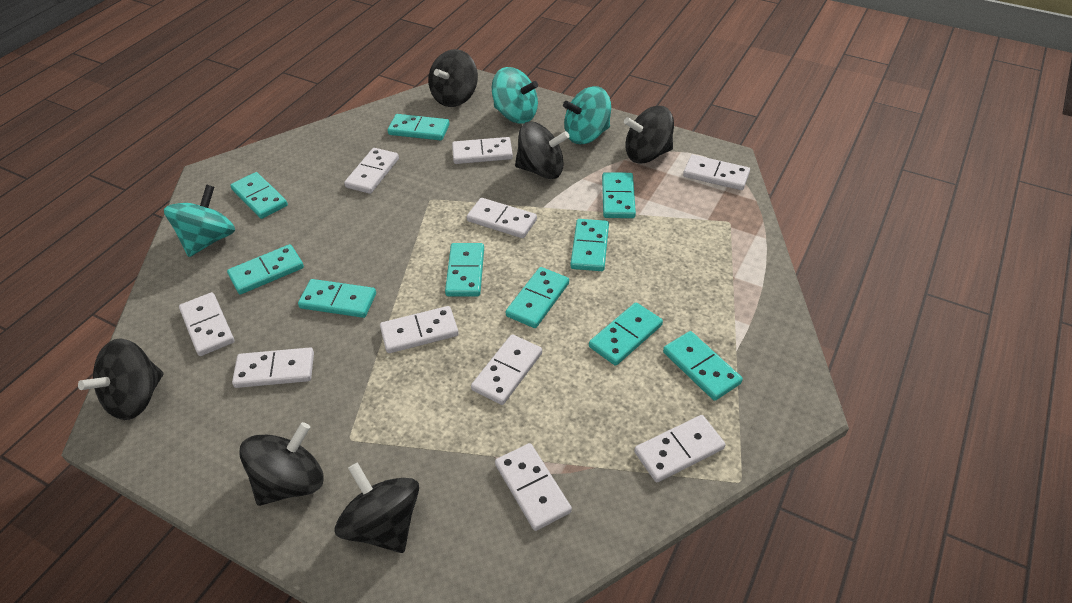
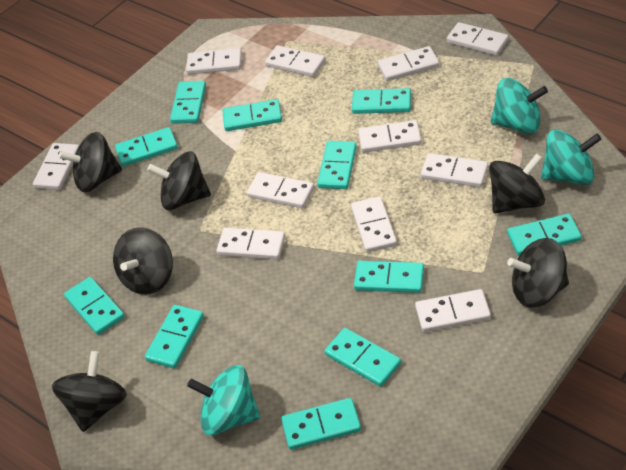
turquoise domino: [227,244,304,294] [230,172,288,219] [298,279,376,318] [388,114,450,141] [445,243,484,296] [506,267,569,328] [570,219,609,271] [589,302,663,366] [602,172,636,218] [663,331,743,401] = 10 -> [64,277,125,335] [115,127,178,167] [145,305,204,368] [170,81,206,124] [222,99,282,131] [281,398,361,450] [317,141,357,189] [324,328,401,387] [352,88,411,114] [354,261,424,293] [507,214,582,256] = 11
white domino: [179,292,234,356] [232,348,314,388] [344,148,399,194] [380,306,459,353] [452,137,513,164] [467,198,537,238] [471,334,542,405] [495,443,572,531] [634,415,726,482] [683,155,750,190] = 10 -> [33,143,79,190] [186,48,242,74] [216,227,285,259] [247,172,314,208] [265,45,325,77] [351,196,397,252] [358,120,422,153] [378,46,439,81] [415,289,491,332] [421,153,488,187] [447,22,508,55] = 11

